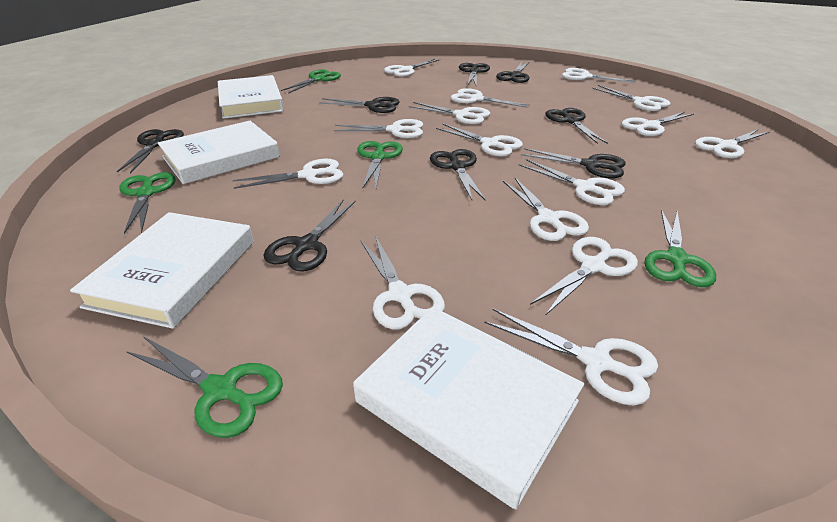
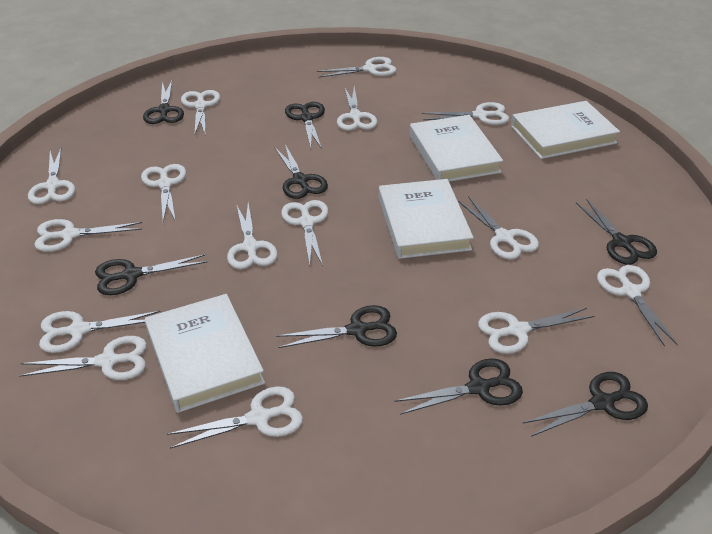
green scissors: [119,172,175,234] [126,336,283,438] [281,69,341,94] [357,141,403,188] [644,209,716,287] = 5 -> none = 0

